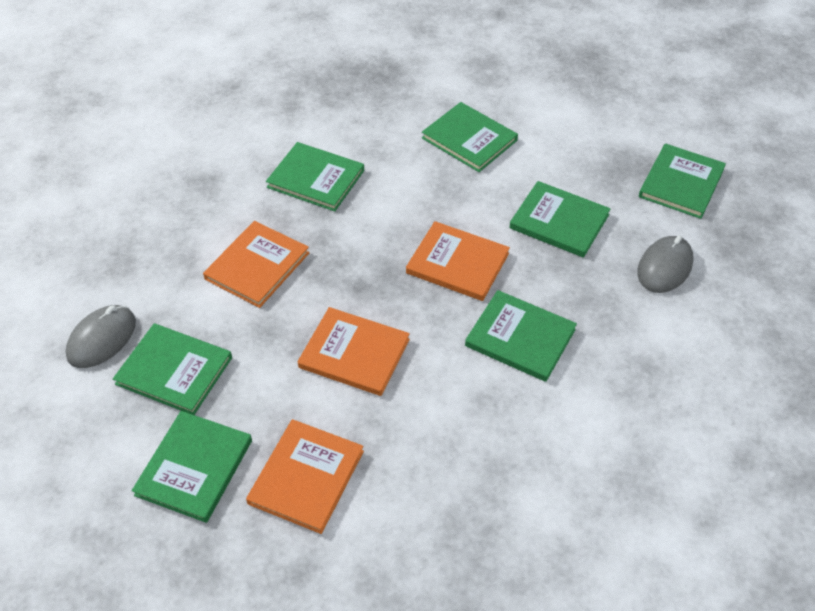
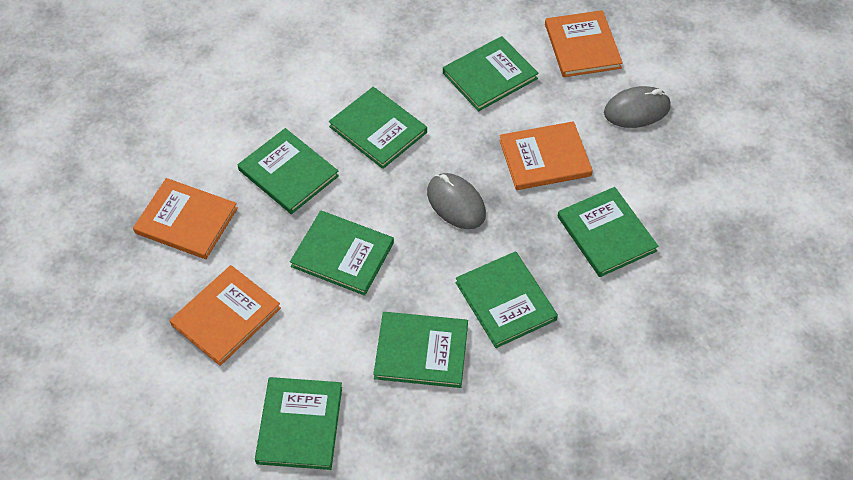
green book: [113,323,232,415] [132,411,252,523] [266,142,364,211] [422,102,518,172] [465,290,577,382] [509,181,611,258] [639,143,726,219] = 7 -> [238,128,339,214] [255,377,342,470] [290,211,394,296] [329,87,427,169] [373,312,468,388] [443,36,538,111] [456,251,558,348] [558,187,659,277] = 8

